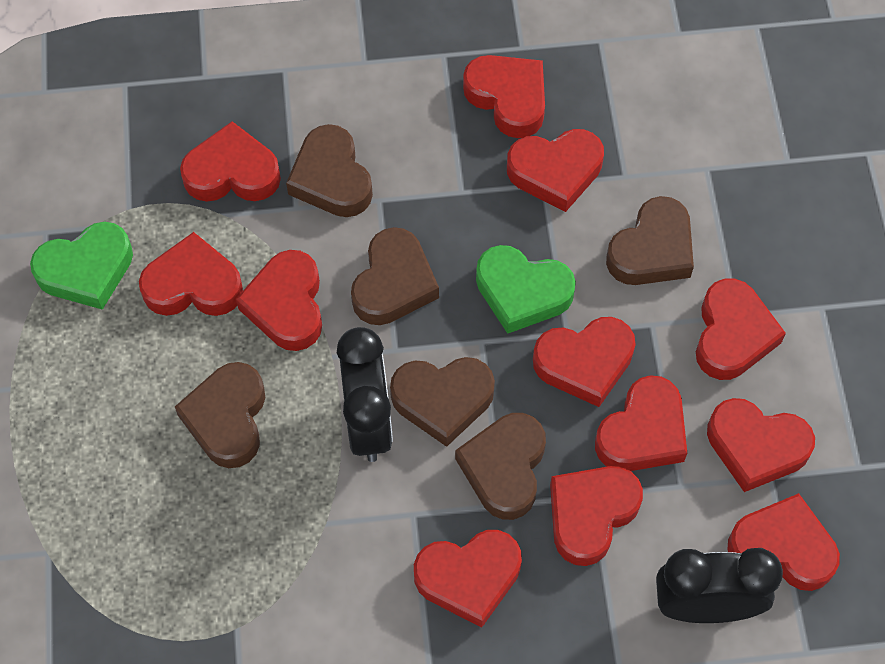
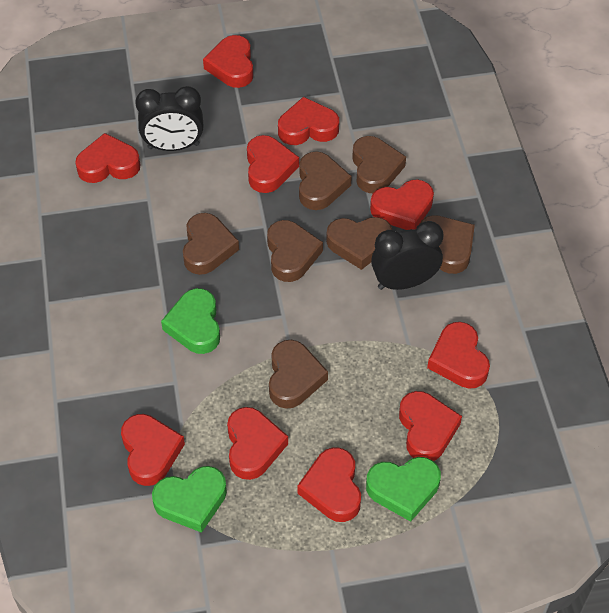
brown heart: [175,362,265,468] [286,124,373,217] [351,227,439,325] [390,357,495,447] [455,413,546,520] [606,196,694,285] = 6 -> [183,213,239,275] [267,220,323,282] [269,340,328,409] [299,151,352,210] [326,217,392,270] [352,136,406,193] [420,215,475,274] = 7
green heart: [30,222,133,310] [476,245,576,334] = 2 -> [152,466,227,533] [161,288,220,354] [366,457,441,522] = 3
red heart: [139,232,243,316] [180,121,281,202] [236,250,322,351] [414,530,522,628] [463,55,545,138] [507,129,604,212] [533,317,636,407] [550,466,643,566] [595,375,687,471] [696,279,786,380] [707,398,815,492] [727,493,840,591] = 12 -> [75,133,140,183] [121,414,185,486] [203,35,253,88] [227,407,288,480] [247,135,299,193] [278,97,339,145] [297,447,361,522] [370,180,434,230] [399,391,462,461] [427,322,490,389] = 10

